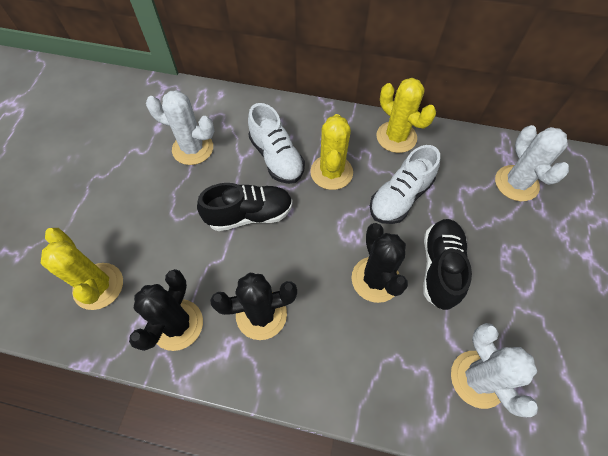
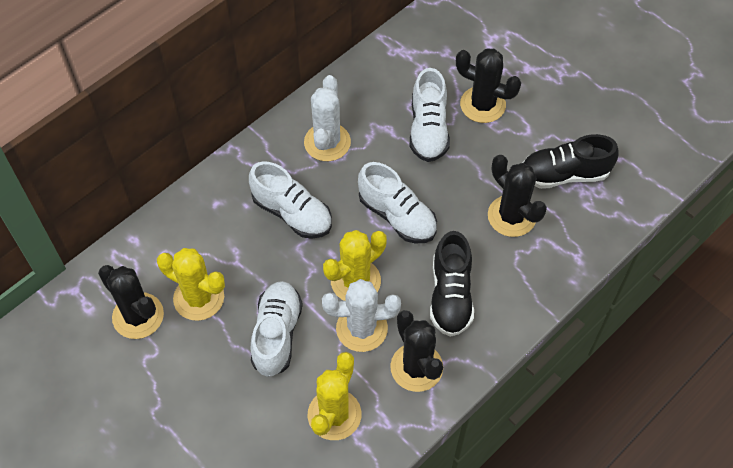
black cactus: [129,269,203,351] [210,272,297,340] [352,223,408,303] = 3 -> [98,265,164,339] [390,310,443,392] [456,48,521,123] [488,155,547,237] = 4
white cactus: [146,90,214,165] [451,323,538,417] [495,125,569,201] = 3 -> [304,75,351,161] [322,279,401,352] = 2
white shoe: [248,103,305,184] [370,145,440,224] = 2 -> [249,162,332,239] [250,281,303,377] [358,162,437,243] [410,68,450,162] = 4

